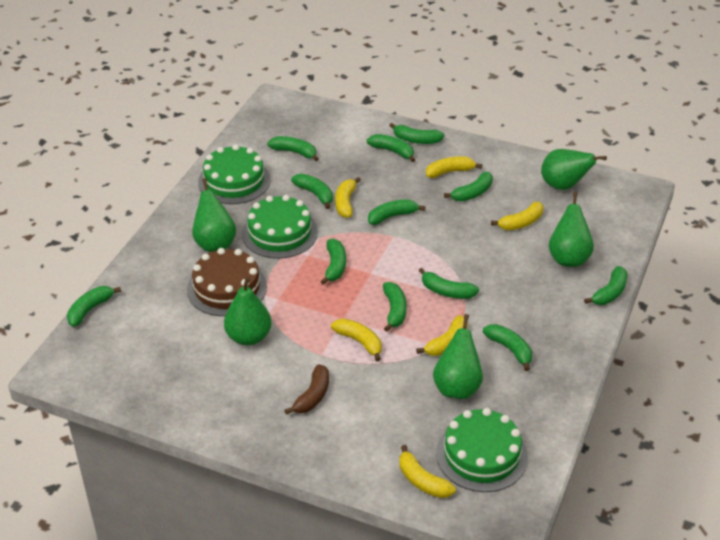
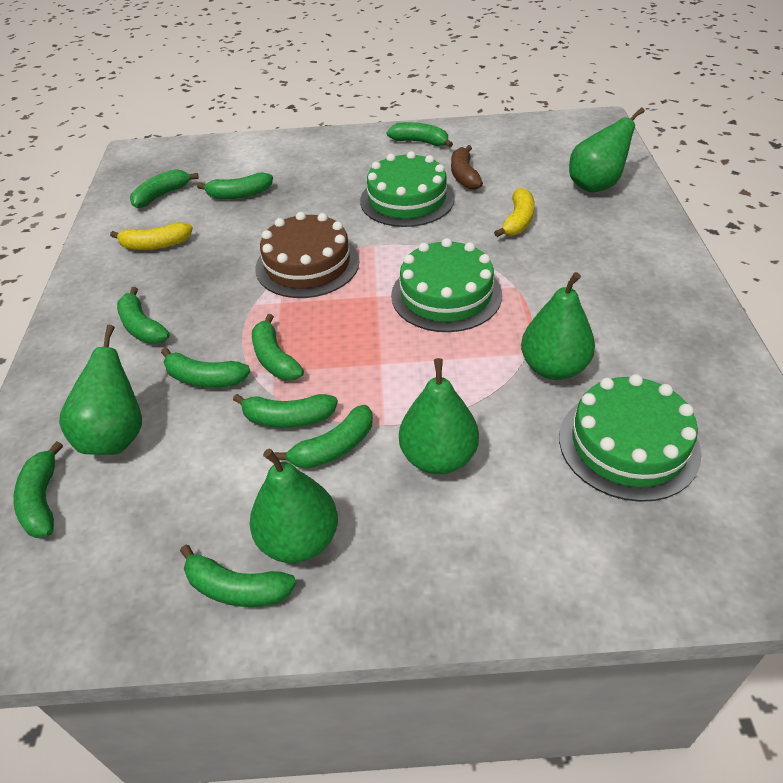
green banana: [67,286,121,327] [267,136,319,161] [291,174,333,209] [320,239,346,285] [367,134,415,162] [368,199,425,225] [383,282,407,332] [389,123,444,144] [419,268,479,299] [444,172,493,201] [483,324,532,371] [584,266,627,305] = 12 -> [13,441,63,538] [117,287,170,344] [130,169,199,208] [161,348,251,388] [180,545,296,607] [197,173,273,199] [233,394,338,428] [252,314,304,380] [274,405,373,469] [387,122,453,148] = 10
yellow banana: [331,318,382,361] [335,177,361,218] [399,445,456,498] [416,315,468,356] [426,157,482,178] [491,202,543,230] = 6 -> [110,222,193,250] [494,188,535,237] = 2

